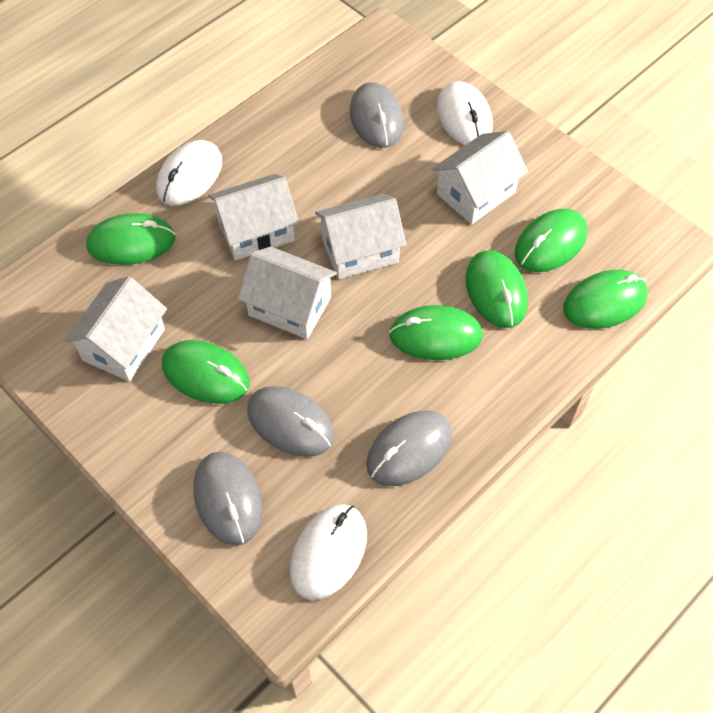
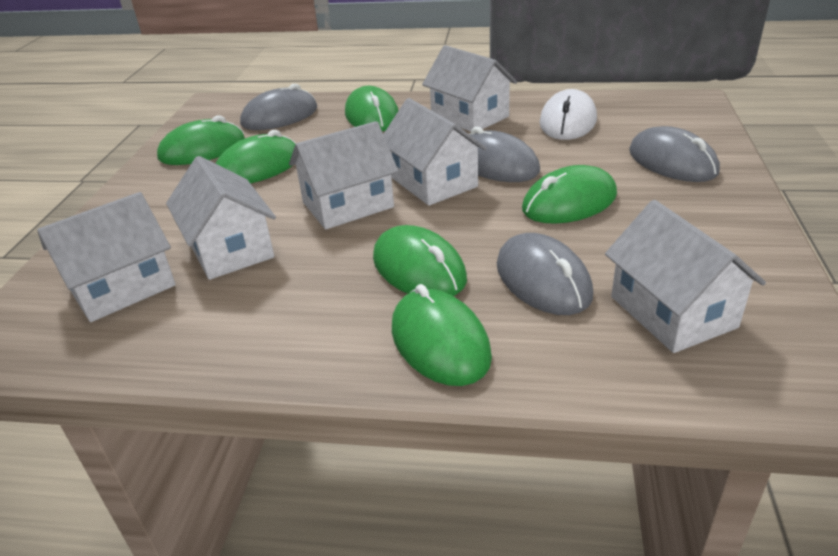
white house: [64,276,167,382] [208,174,299,260] [238,246,337,339] [315,194,406,279] [432,131,528,224] = 5 -> [37,192,176,322] [166,156,276,280] [289,121,399,229] [383,98,487,206] [422,45,517,132] [605,200,766,353] = 6
white mouse: [156,140,222,206] [290,504,367,600] [437,81,493,145] = 3 -> [540,89,597,140] = 1

